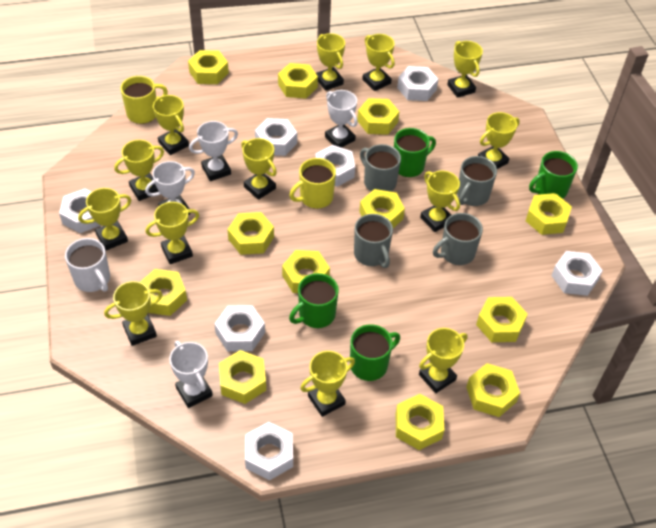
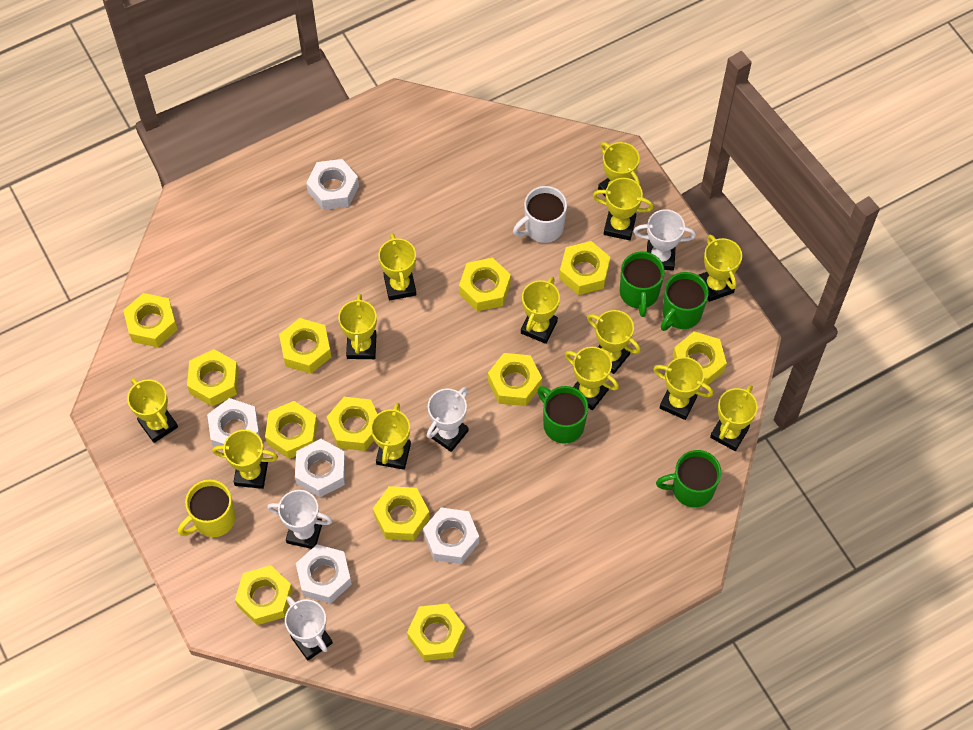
grey mug: [354,214,393,268] [360,144,401,192] [433,213,483,265] [457,156,497,206] = 4 -> none = 0
white nut: [59,188,101,233] [214,305,265,352] [245,422,293,481] [255,118,297,156] [315,145,355,187] [397,66,438,101] [551,251,603,296] = 7 -> [207,398,260,447] [295,439,346,497] [296,544,352,604] [306,159,359,210] [423,508,479,564] = 5
yellow mug: [121,76,168,124] [289,158,336,209] = 2 -> [178,479,236,537] = 1

